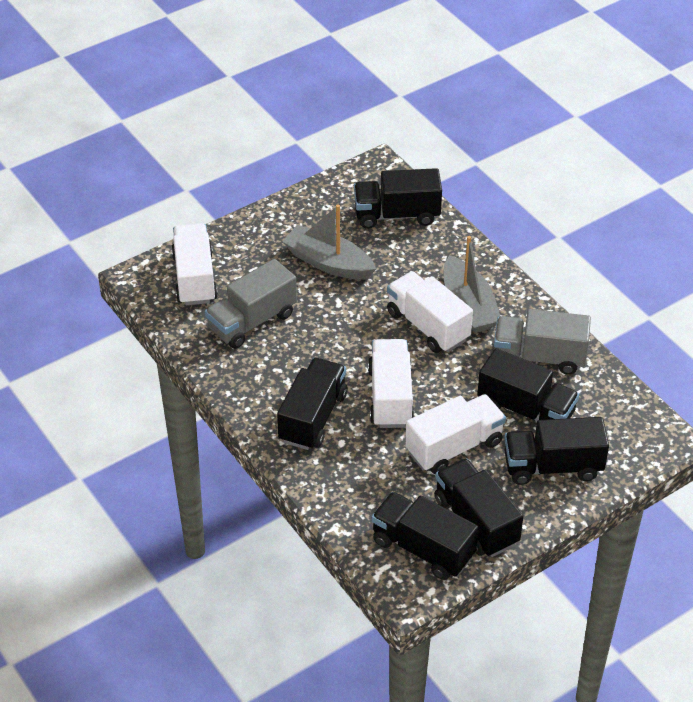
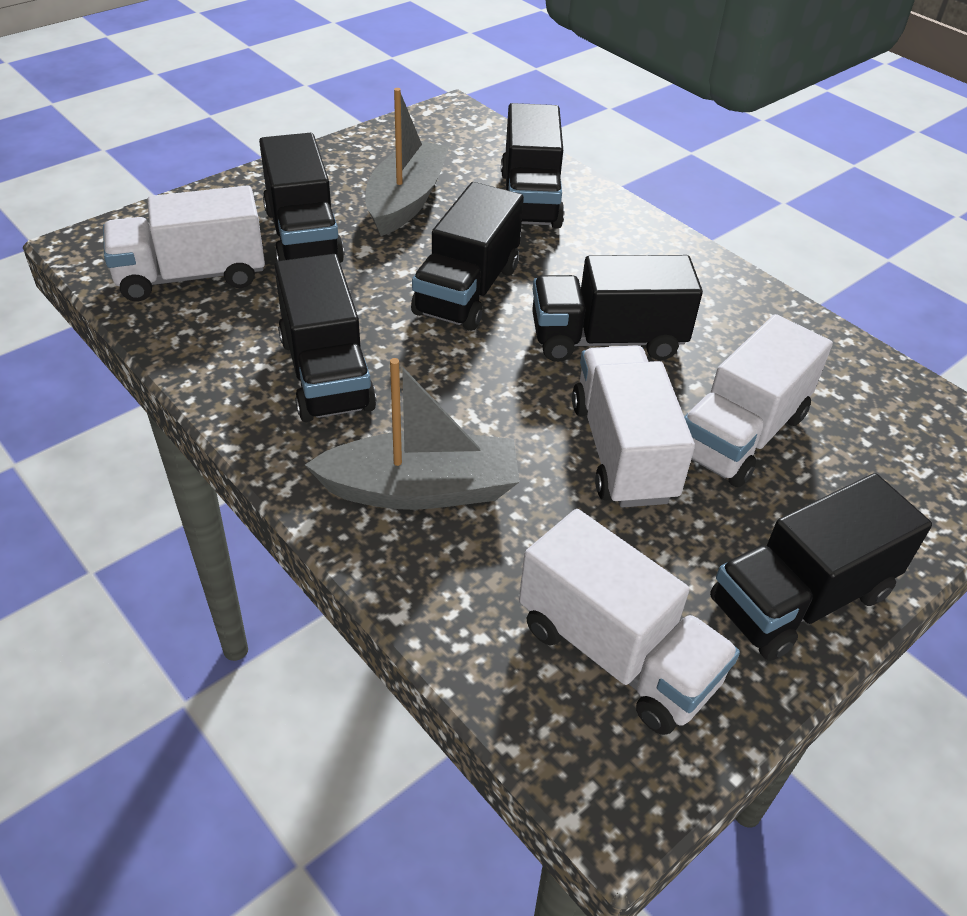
grey truck: [205,259,297,349] [494,309,591,375] = 2 -> none = 0

